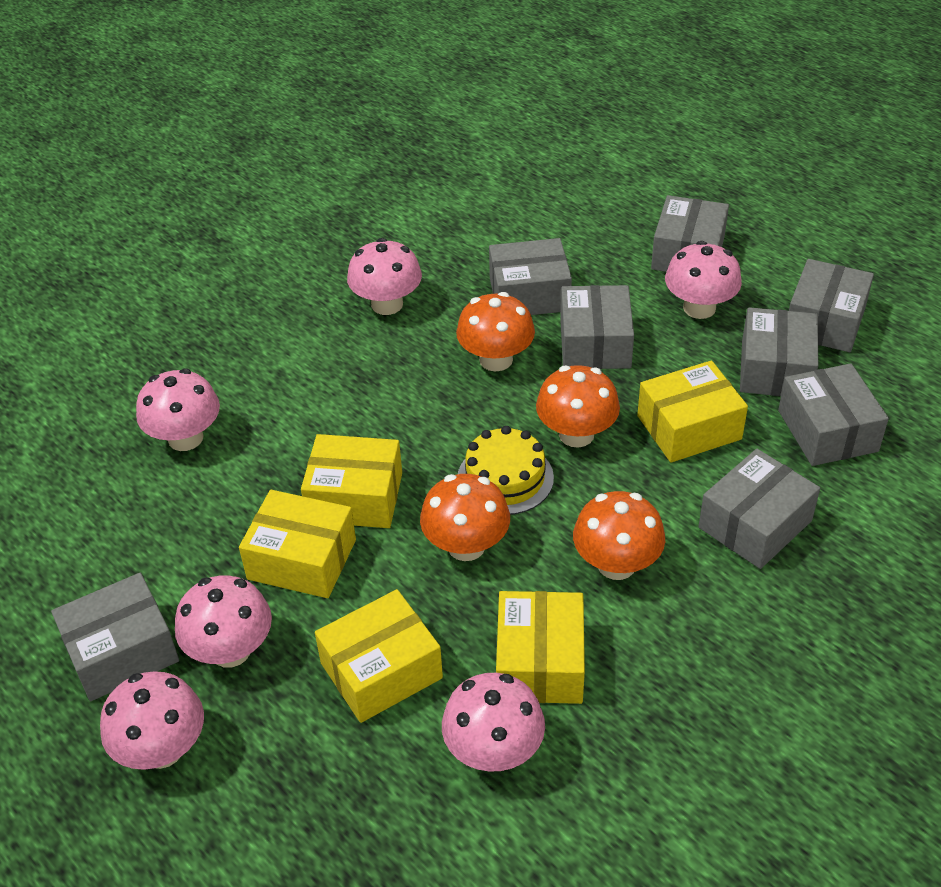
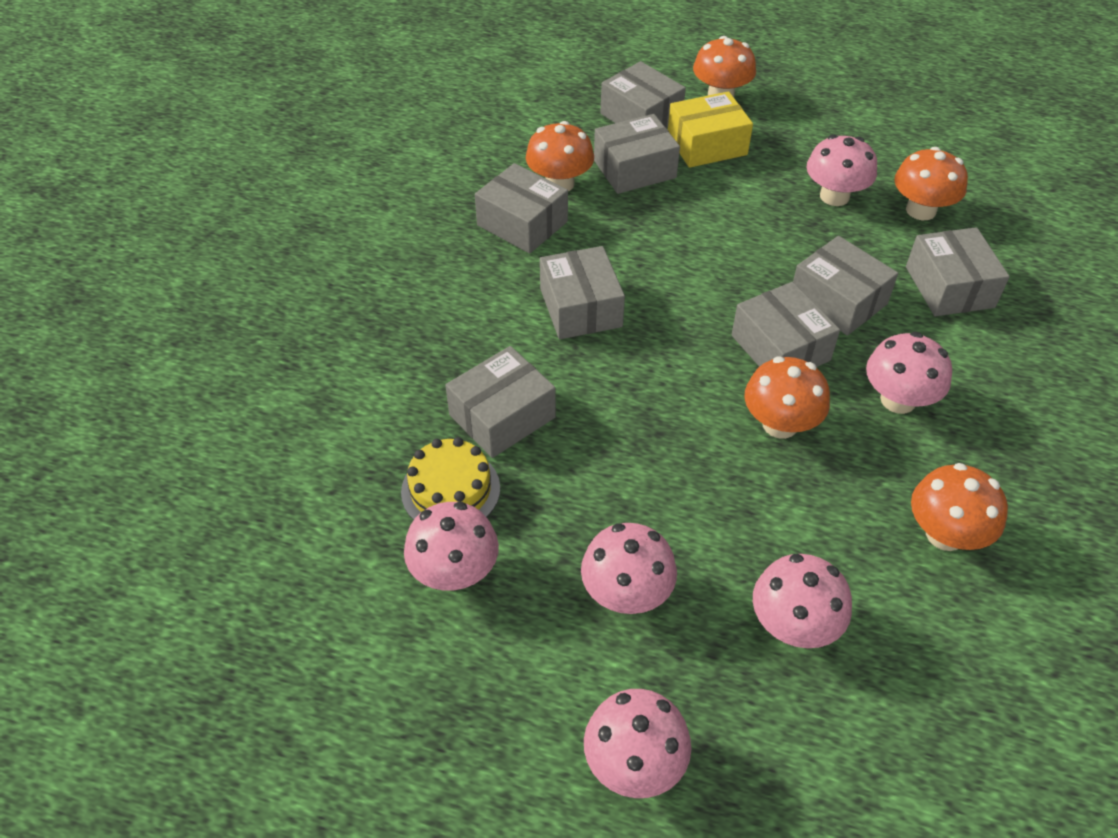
orange mushroom: [420,474,510,561] [456,292,535,371] [536,365,620,447] [573,491,665,580] = 4 -> [526,121,594,191] [693,36,756,97] [744,356,830,439] [894,147,968,220] [911,463,1008,551] = 5
yellow box: [239,490,356,598] [301,434,402,528] [315,589,443,723] [496,591,585,704] [637,360,748,463] = 5 -> [668,91,753,168] = 1

